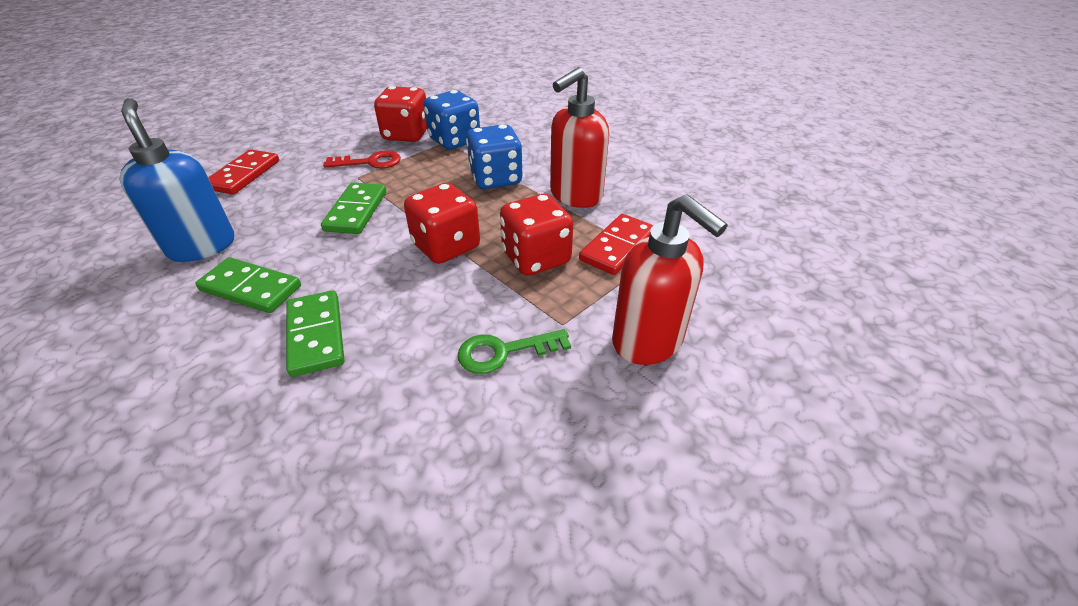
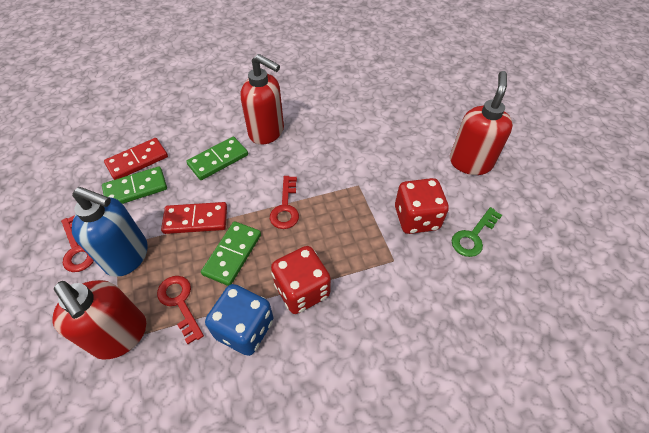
blue dice: [424,90,480,150] [466,124,523,189] = 2 -> [205,284,273,356] = 1
red dice: [374,86,427,142] [404,183,480,264] [500,194,573,276] = 3 -> [271,246,331,314] [395,178,449,234] = 2
red key: [323,151,401,169] = 1 -> [61,215,94,272] [157,276,204,344] [270,176,299,229] = 3
red soap dispenser: [550,67,609,208] [612,194,728,365] = 2 -> [52,280,146,360] [241,54,284,145] [450,71,513,175] = 3

